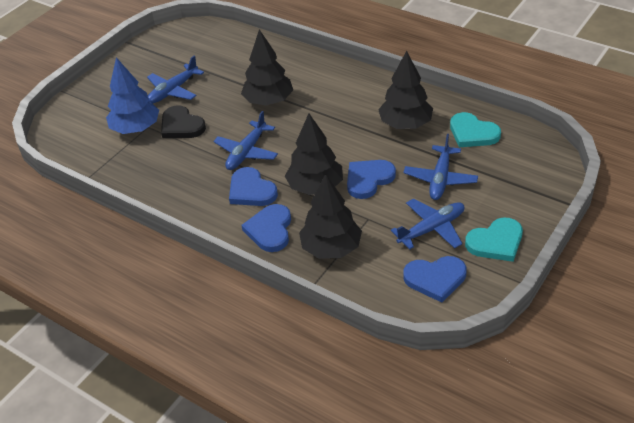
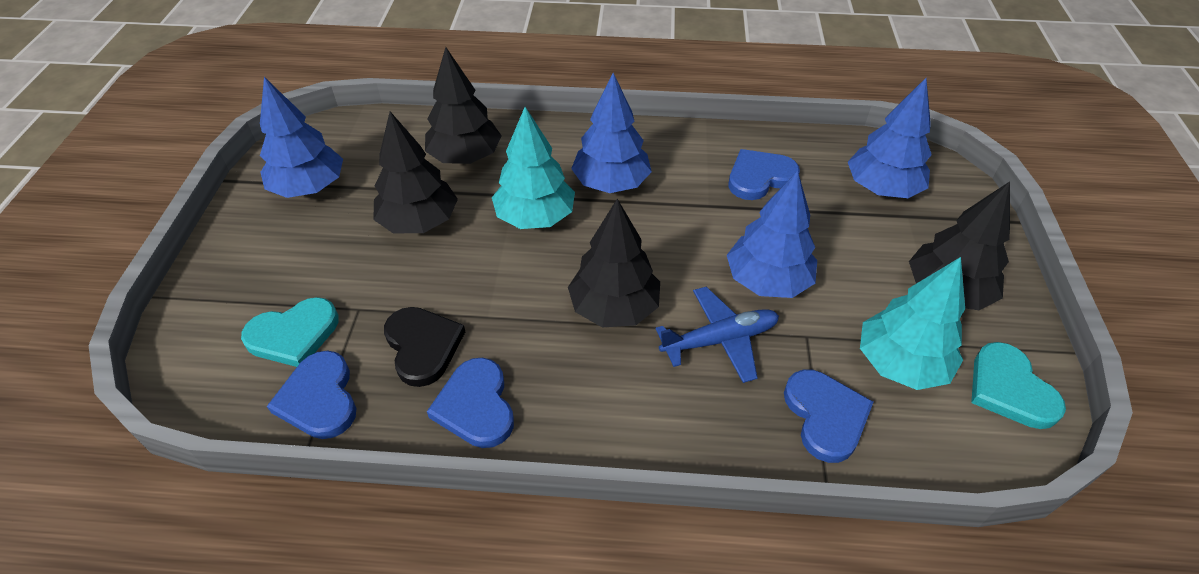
blue plane: [147,56,204,104] [214,111,278,170] [391,199,465,249] [403,134,478,200] = 4 -> [656,287,779,383] = 1
blue tree: [106,57,159,134] = 1 -> [260,77,343,198] [571,73,652,193] [727,171,817,298] [848,78,932,198] = 4
turquoise tree: none = 0 -> [492,107,575,229] [860,257,965,390] = 2

